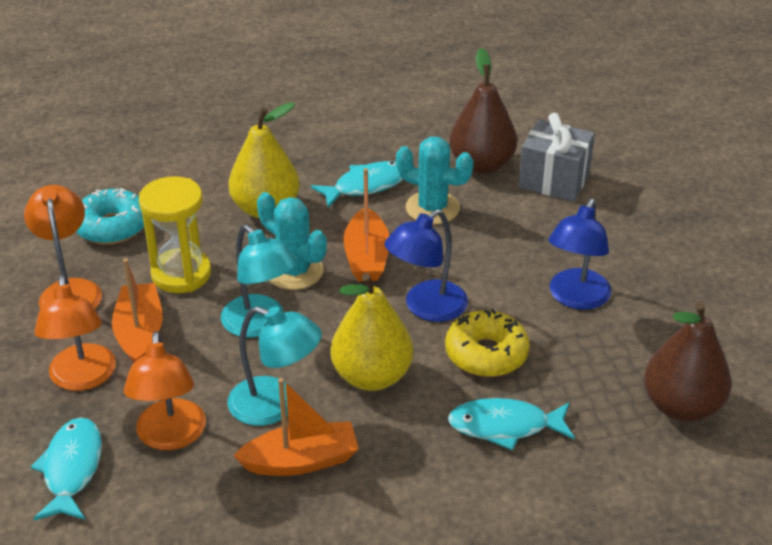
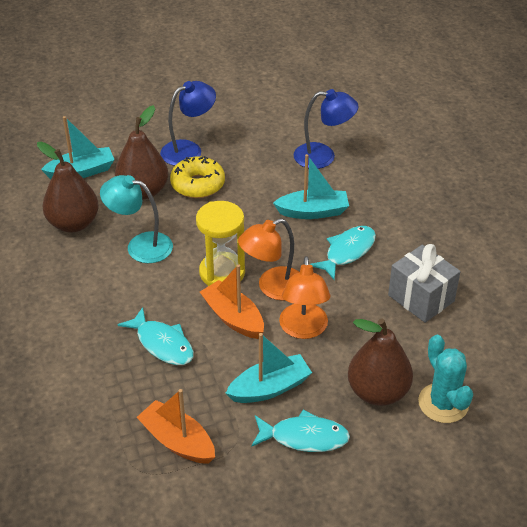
brown pear: [449,48,517,174] [644,302,732,422] = 2 -> [37,142,99,233] [115,105,168,200] [348,318,413,406] = 3
orange boat: [112,258,163,363] [234,378,359,476] [343,168,389,281] = 3 -> [136,389,215,464] [200,264,264,339] = 2
orange lamp: [24,185,102,309] [34,275,116,391] [124,331,206,450] = 3 -> [238,218,299,300] [279,256,330,339] = 2
turquoise boat: none = 0 -> [41,116,115,179] [226,333,312,403] [273,154,349,219] = 3
turquoise cactus: [257,192,327,290] [396,137,474,224] = 2 -> [418,335,473,423] = 1
turquoise donut: [76,188,144,245] = 1 -> none = 0
turquoise lamp: [221,225,297,338] [227,306,322,426] = 2 -> [100,175,173,263] = 1
yellow pear: [228,102,300,219] [331,273,413,391] = 2 -> none = 0

